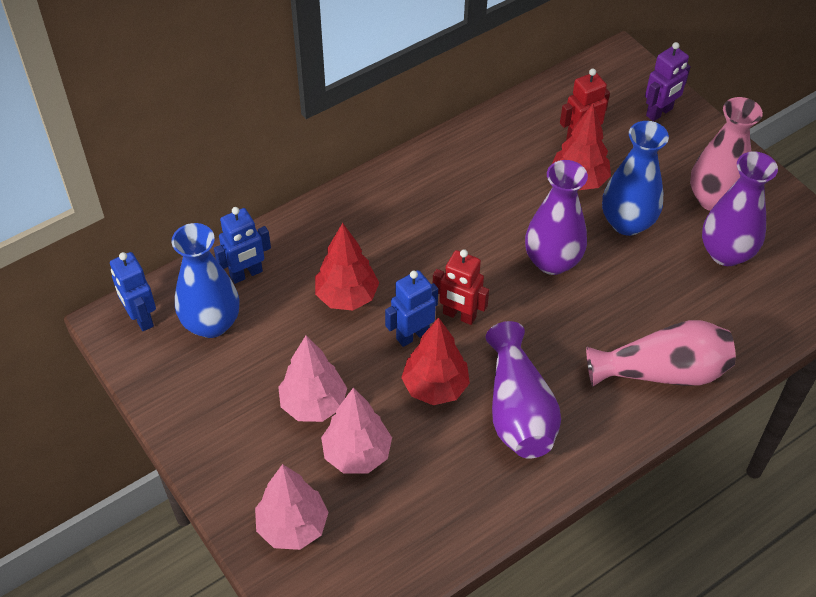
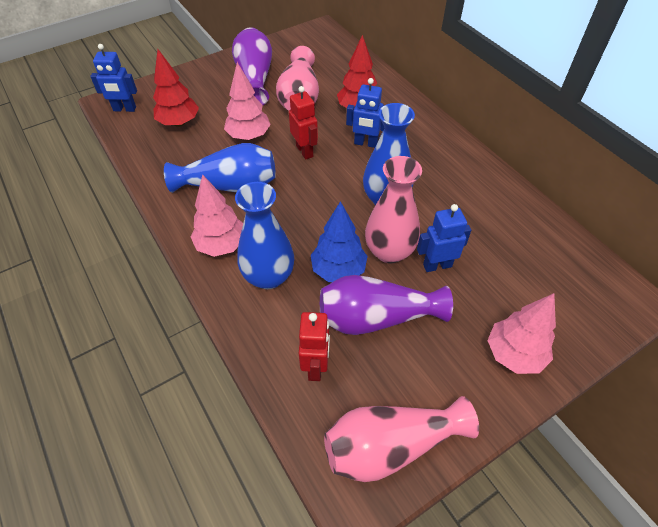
blue tree: none = 0 -> [311,201,367,282] = 1
blue vase: [172,223,240,338] [602,121,669,236] = 2 -> [164,143,276,193] [235,182,294,289] [363,103,415,205] = 3
pink vase: [586,320,736,387] [690,97,763,211] = 2 -> [276,46,319,111] [324,396,479,482] [365,156,422,264] = 3
purple robot: [645,42,691,121] = 1 -> none = 0
purple vase: [486,321,561,458] [525,160,588,275] [702,151,778,266] = 3 -> [232,27,272,105] [320,275,453,335] = 2
red tree: [315,223,379,311] [401,317,470,405] [552,104,611,190] = 3 -> [153,49,199,127] [337,35,377,108] = 2

